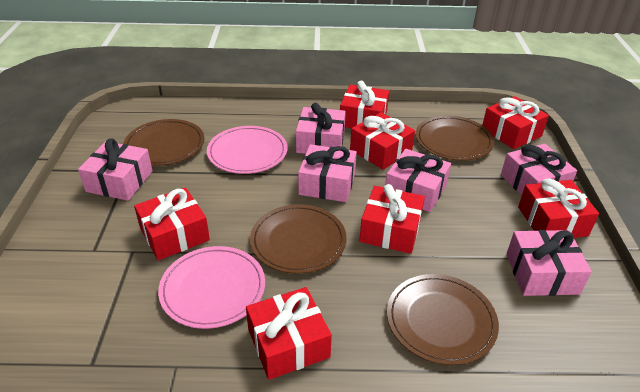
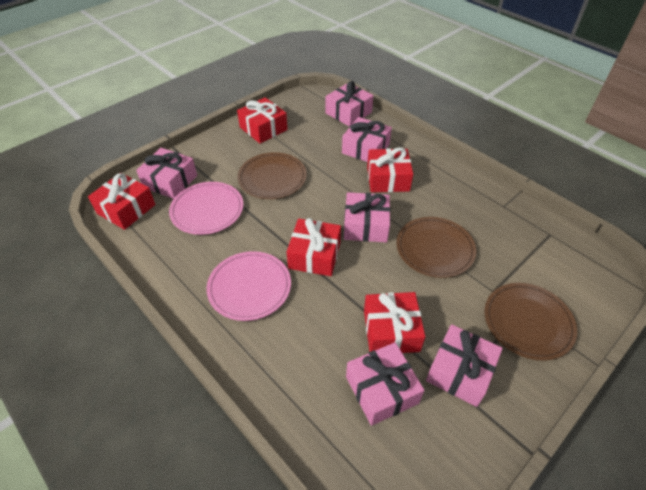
brown plate: [123,119,204,166] [250,204,347,274] [387,274,499,365] [416,115,494,161] = 4 -> [238,152,307,199] [397,217,476,278] [485,283,577,361] = 3
red gift: [134,187,210,261] [246,287,332,380] [340,81,389,128] [350,112,415,170] [359,184,425,254] [483,96,549,149] [518,179,599,238] = 7 -> [88,173,155,230] [237,97,288,144] [287,218,341,276] [364,292,425,353] [367,148,413,192] = 5

